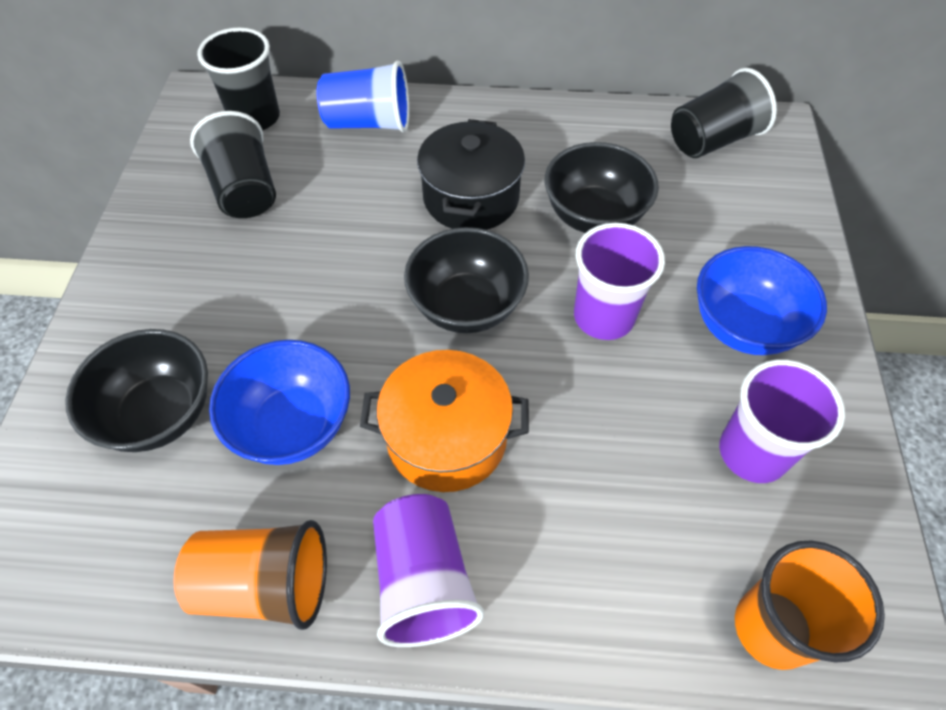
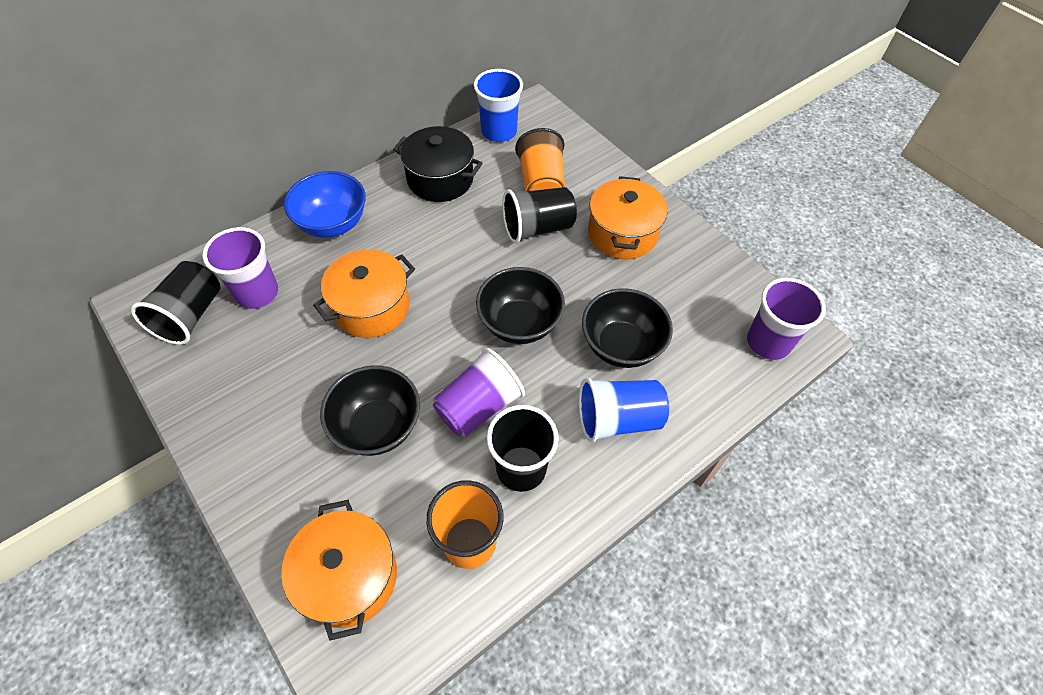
blue bowl: [209,340,350,465] [697,246,827,355] = 2 -> [284,171,366,238] = 1
blue cup: [317,61,409,132] = 1 -> [474,69,523,142] [579,378,669,443] = 2
orange pot: [360,350,529,492] = 1 -> [281,500,397,641] [313,249,415,338] [588,176,668,259] = 3

